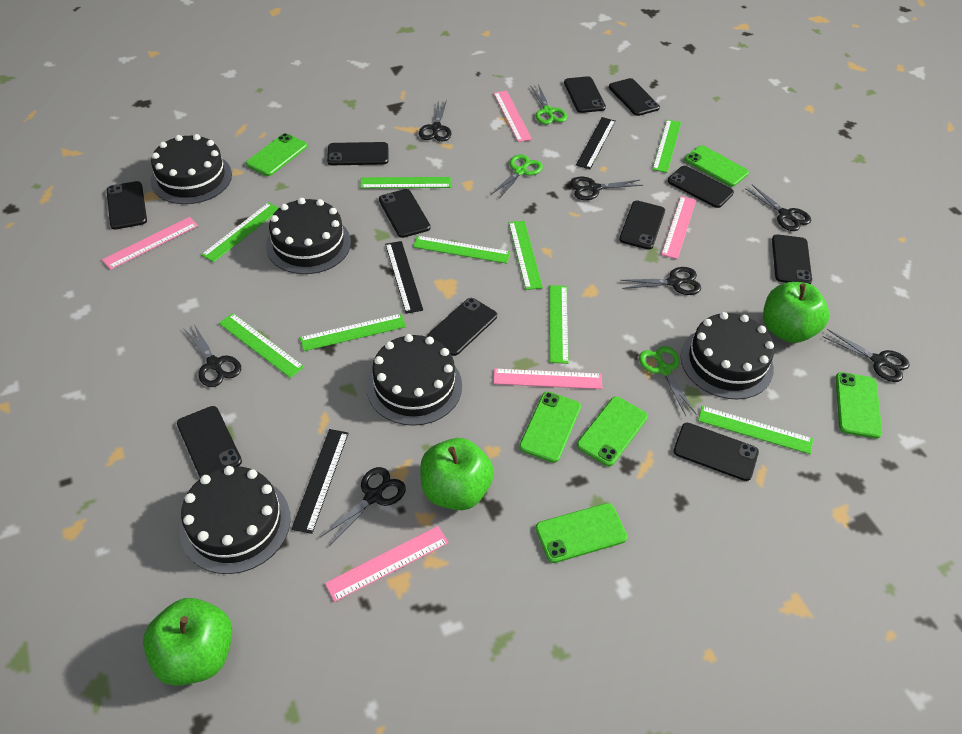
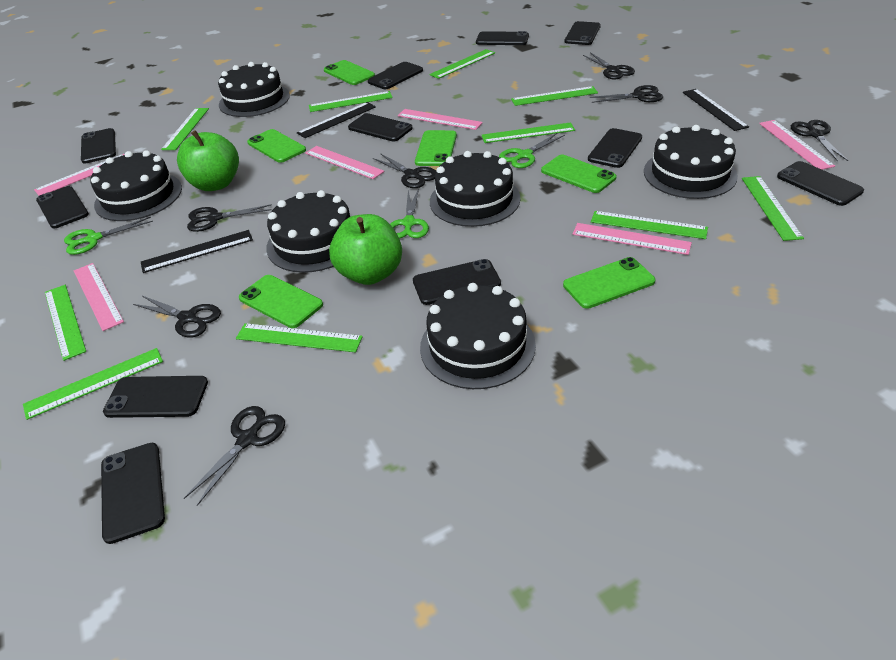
black cake: [151,134,232,204] [180,466,291,574] [266,198,351,274] [366,334,462,426] [680,312,774,400] = 5 -> [90,150,182,221] [218,62,290,117] [266,190,350,273] [420,283,536,389] [430,151,520,227] [644,125,738,199] = 6
green apple: [143,598,232,686] [420,438,494,510] [763,282,829,343] = 3 -> [177,130,239,191] [329,214,402,285] = 2
green ruler: [201,202,279,262] [219,313,304,378] [300,314,406,351] [360,177,451,188] [413,236,510,264] [509,221,543,290] [549,285,569,364] [652,119,681,173] [698,406,813,454] = 9 -> [23,348,163,420] [45,285,86,361] [161,108,209,150] [236,323,363,353] [309,91,393,112] [429,49,495,79] [481,122,575,143] [511,86,598,106] [591,211,708,239] [742,176,804,241] = 10
pink ruler: [102,217,198,270] [325,526,449,602] [494,91,532,142] [494,368,602,389] [661,196,696,259] = 5 -> [34,154,125,195] [74,263,124,331] [305,146,384,179] [398,109,483,130] [572,223,692,255] [759,120,835,170] = 6

